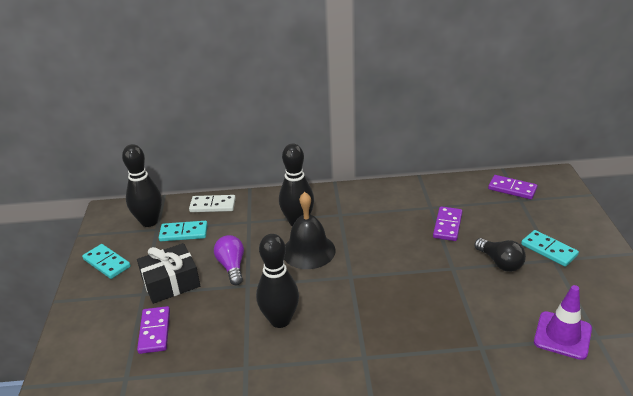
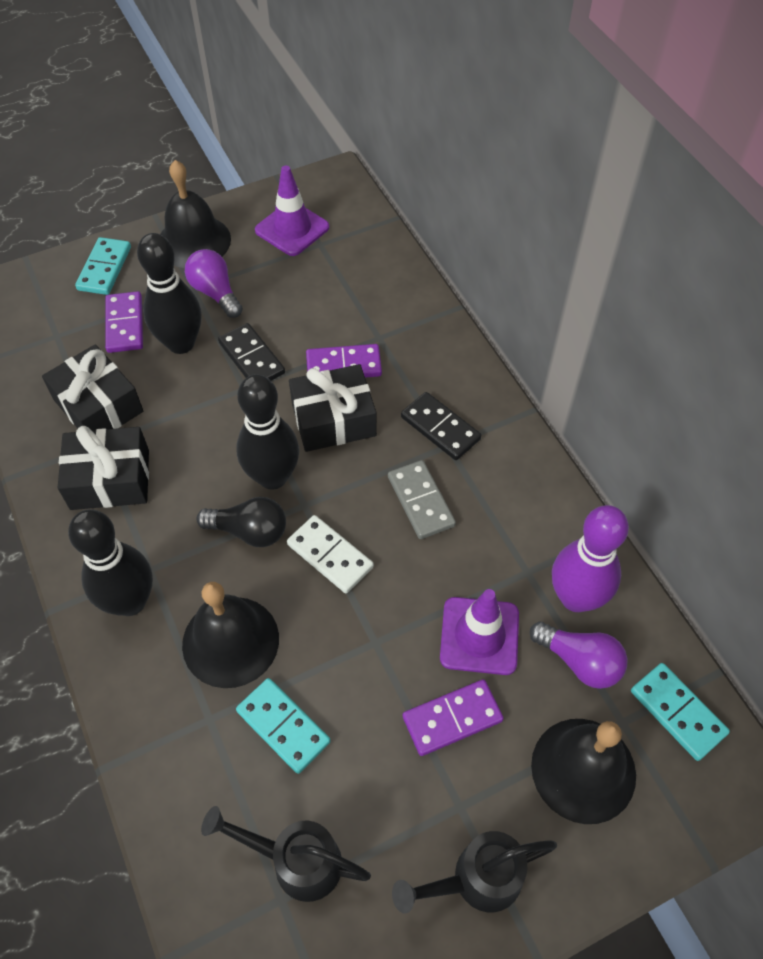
black bell: [284,192,336,269] = 1 -> [160,160,231,268] [182,582,279,688] [531,719,636,824] = 3
black domino: none = 0 -> [218,323,285,381] [401,392,481,460] = 2
black gift: [137,243,200,304] = 1 -> [42,344,143,431] [57,426,149,510] [289,364,377,452] = 3
black watering can: none = 0 -> [201,806,371,902] [392,831,557,914] = 2
grey domino: none = 0 -> [388,460,456,539] = 1
purple bowling pin: none = 0 -> [552,505,629,612] = 1
purple light bulb: [214,235,244,285] = 1 -> [185,249,243,318] [530,622,627,689] = 2
purple traffic cone: [534,285,592,360] = 1 -> [255,165,329,256] [440,589,519,675] = 2

